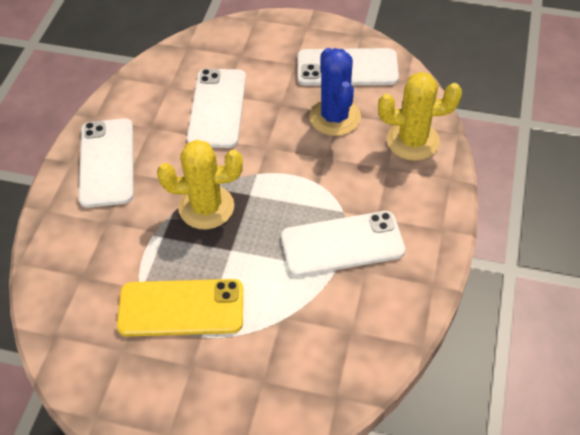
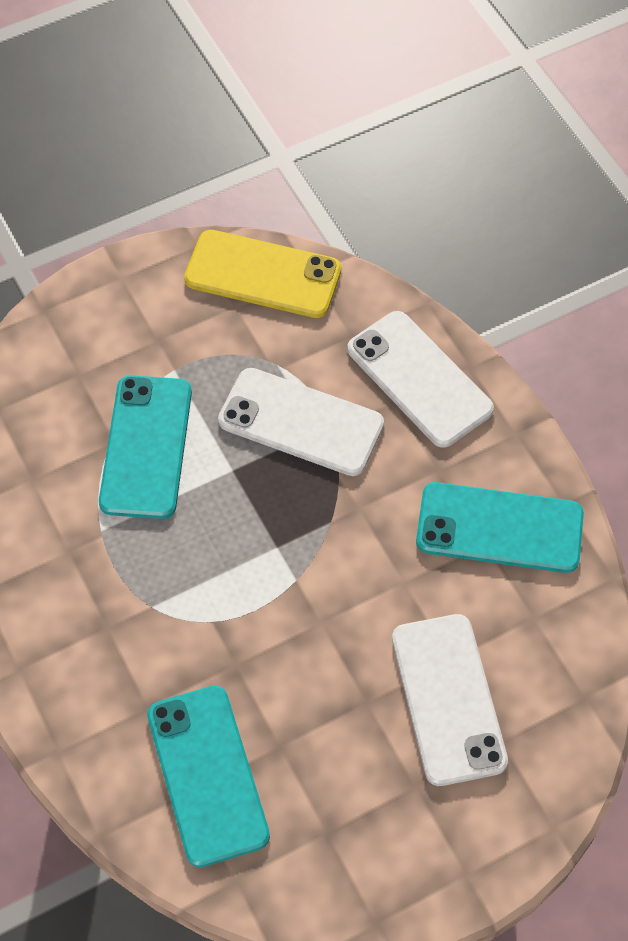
blue cactus: [309,48,361,136] = 1 -> none = 0
turquoise phone: none = 0 -> [99,375,192,519] [147,686,270,867] [416,482,584,573] = 3
white phone: [79,118,134,208] [187,69,246,148] [281,211,405,277] [298,48,399,86] = 4 -> [218,368,384,476] [347,311,494,448] [392,614,508,786] = 3
yellow cactus: [157,140,243,230] [378,72,462,161] = 2 -> none = 0

